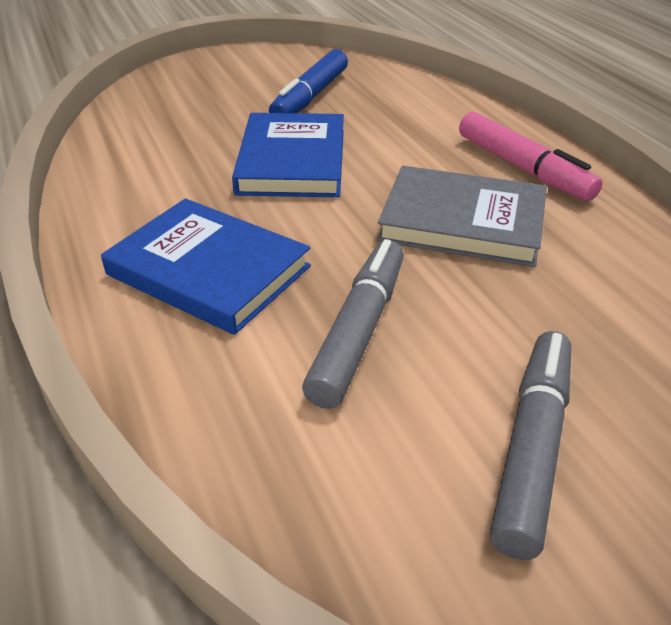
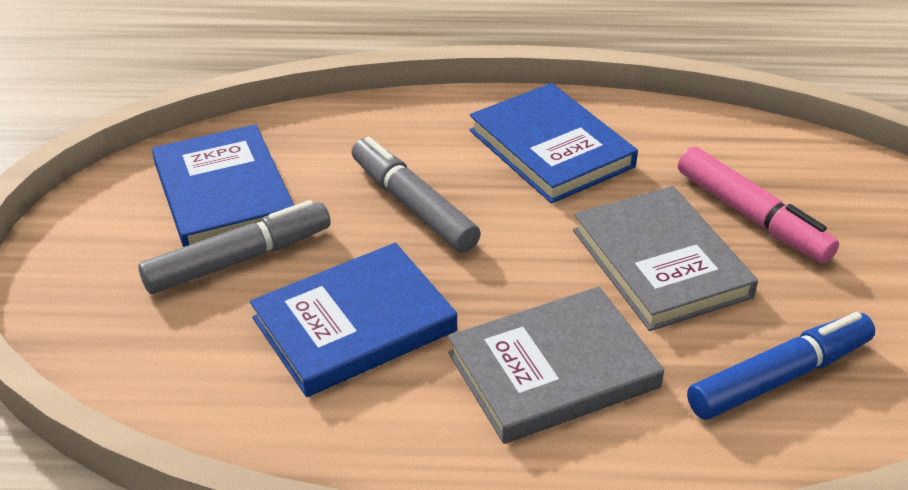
blue book: [101,198,311,335] [232,113,344,197] = 2 -> [152,124,294,247] [250,243,457,397] [470,83,638,204] = 3
grey book: [377,166,547,267] = 1 -> [448,287,664,444] [573,186,758,331] = 2

